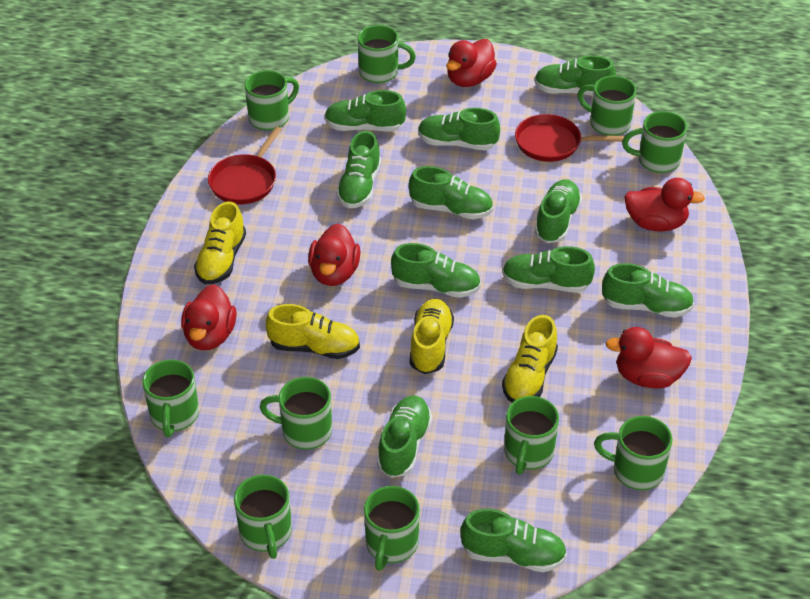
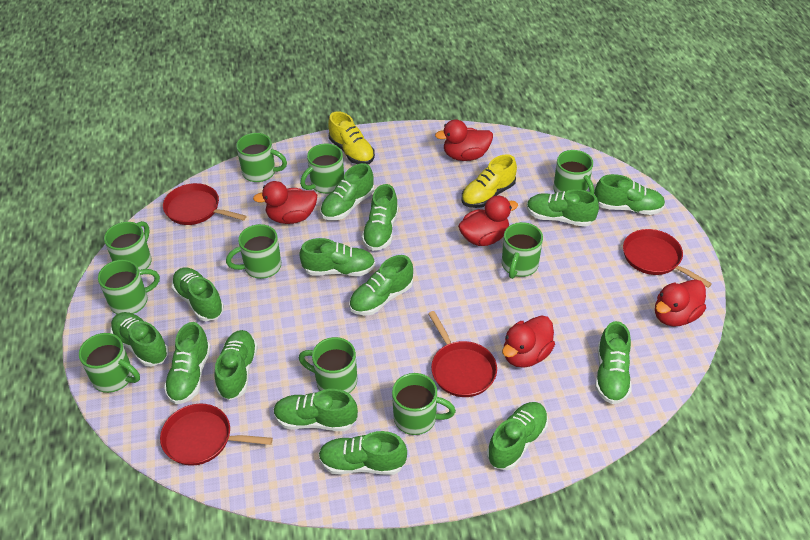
green shoe: [325,90,406,131] [336,131,381,208] [377,396,432,478] [391,243,481,298] [409,166,493,219] [418,108,500,150] [460,509,567,572] [502,246,595,293] [534,55,616,96] [534,179,582,243] [602,263,694,318] = 11 -> [110,312,169,367] [164,322,211,404] [171,268,224,321] [214,330,258,400] [273,389,358,431] [299,238,375,276] [319,431,407,475] [321,163,374,220] [349,255,413,316] [362,184,399,251] [487,402,548,470] [527,189,599,227] [594,174,665,215] [595,321,632,404] = 14
red pan: [208,127,282,204] [515,114,624,162] = 2 -> [160,404,273,466] [163,183,246,225] [428,311,497,397] [623,229,712,288] = 4
yellow shoe: [194,202,246,284] [266,304,360,359] [410,299,454,374] [502,315,558,403] = 4 -> [328,111,375,164] [461,154,517,208] = 2

